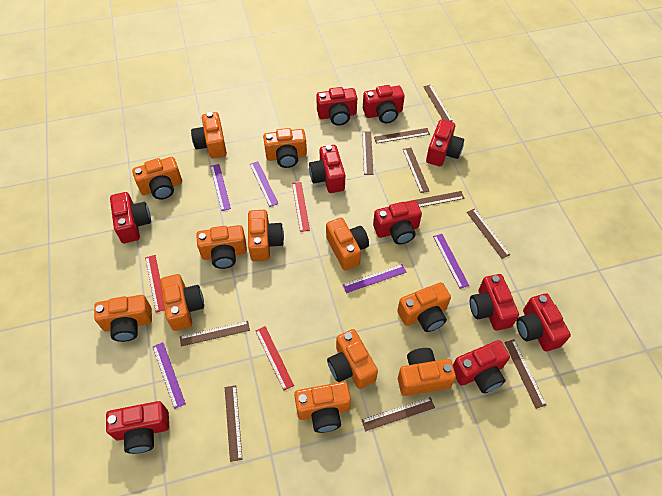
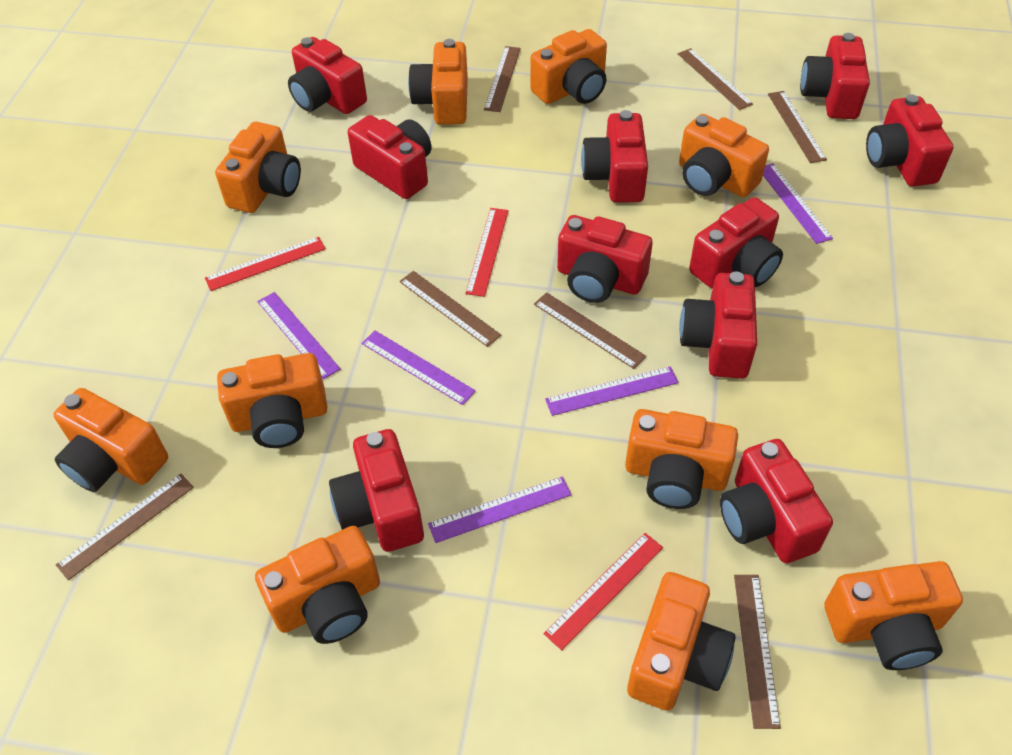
brown ruler: [180,321,250,347] [225,385,242,462] [362,131,373,175] [362,397,435,431] [374,128,430,144] [403,148,429,193] [406,191,464,207] [423,85,452,122] [467,209,510,259] [504,339,546,409] = 10 -> [56,473,194,581] [399,271,501,347] [484,46,521,112] [534,292,647,369] [678,48,753,110] [734,575,781,729] [768,91,827,163] = 7
orange camera: [94,295,152,342] [132,157,182,200] [160,274,204,331] [191,112,227,159] [196,225,247,269] [248,210,284,261] [263,128,307,168] [294,382,351,433] [326,218,369,270] [327,329,378,389] [397,282,451,332] [398,348,456,396] = 12 -> [54,388,168,492] [215,122,301,213] [217,353,328,448] [255,526,380,644] [408,39,468,125] [530,29,607,104] [625,409,738,509] [627,572,735,711] [679,114,769,197] [824,561,963,670] = 10

